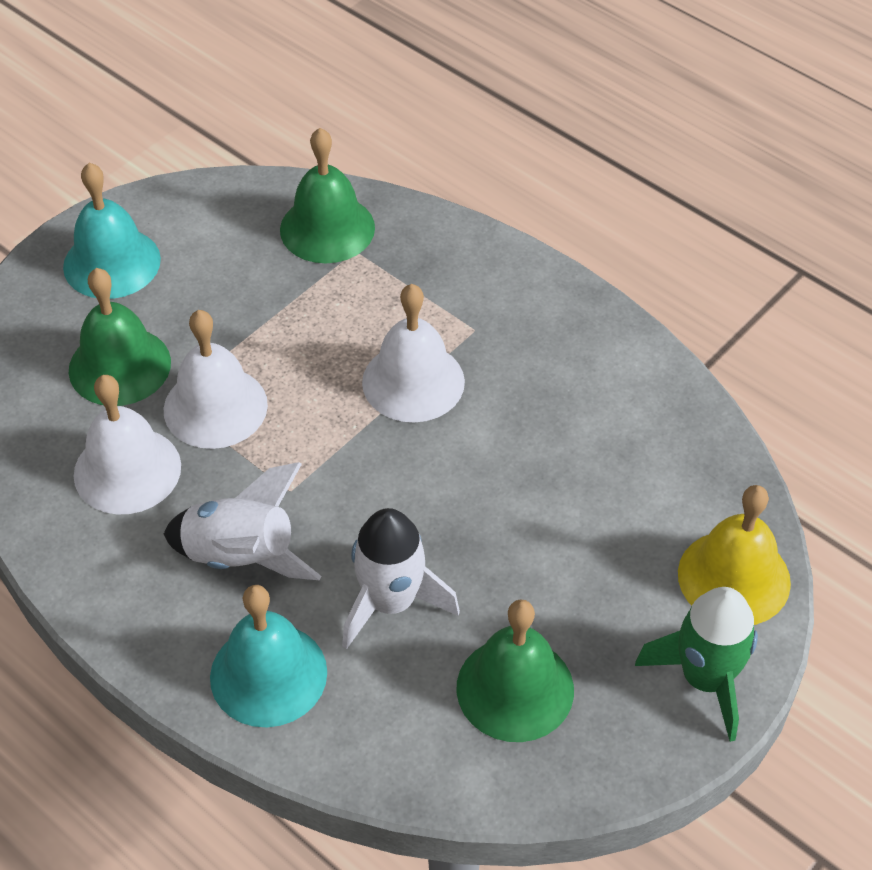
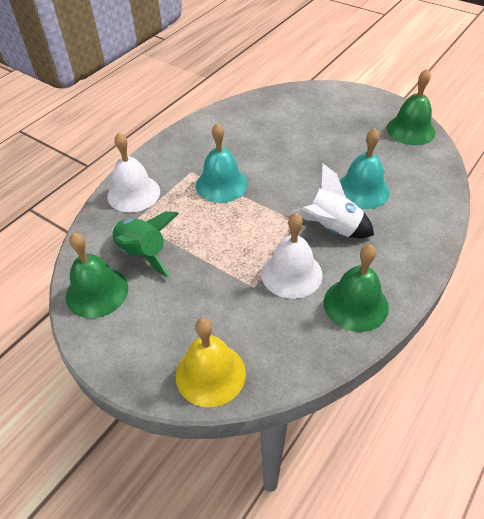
white bell: [74,375,181,514] [164,310,268,449] [362,284,465,422] = 3 -> [107,133,160,213] [261,213,322,299] = 2
white rocket: [164,462,322,581] [342,508,460,649] = 2 -> [290,163,374,238] = 1

